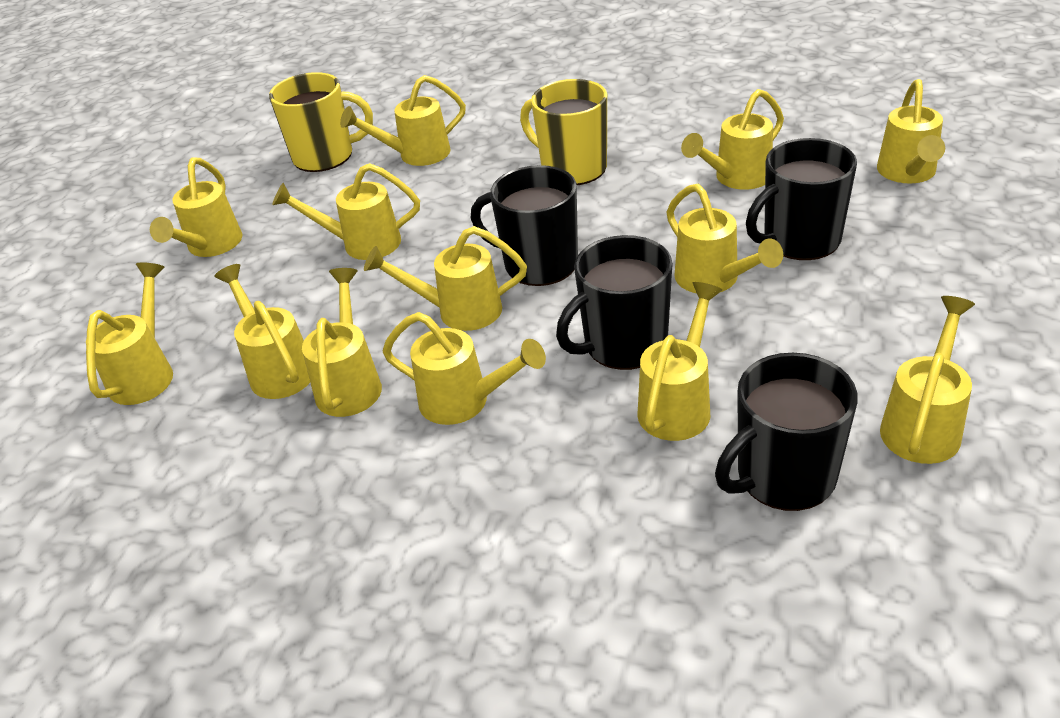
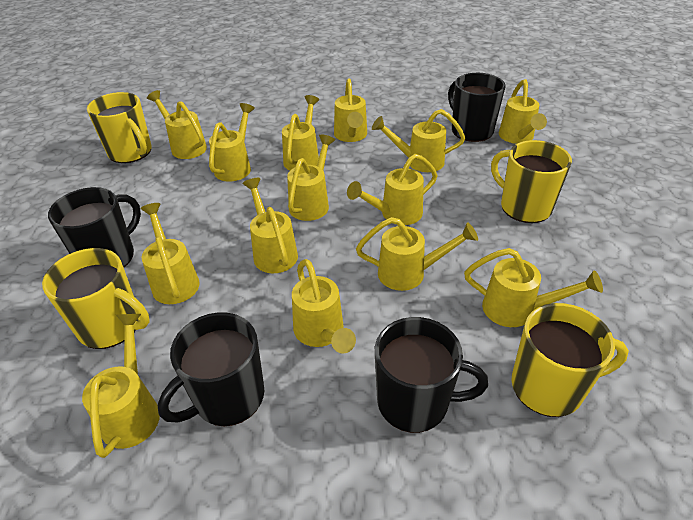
yellow mug: [269,72,373,172] [520,79,607,185] = 2 -> [42,248,150,349] [87,92,152,163] [491,140,572,223] [512,303,629,417] = 4
yellow watering can: [86,263,173,405] [150,158,242,257] [214,264,310,399] [272,163,420,260] [302,268,382,417] [340,75,466,166] [364,226,527,331] [383,312,546,425] [637,282,722,441] [667,184,783,293] [681,89,784,190] [877,79,945,184] [880,296,975,464] = 13 -> [82,314,160,458] [140,203,200,304] [147,90,207,159] [209,103,255,182] [242,178,298,273] [282,95,319,170] [287,134,335,221] [292,259,356,353] [334,78,367,142] [347,154,437,225] [356,217,478,291] [372,109,465,172] [464,248,603,327] [499,79,547,144] = 14

